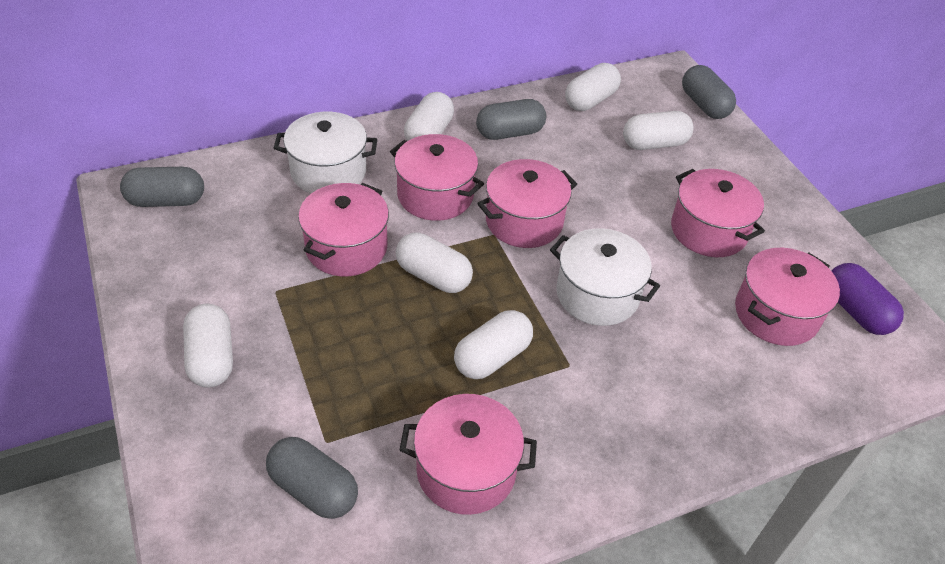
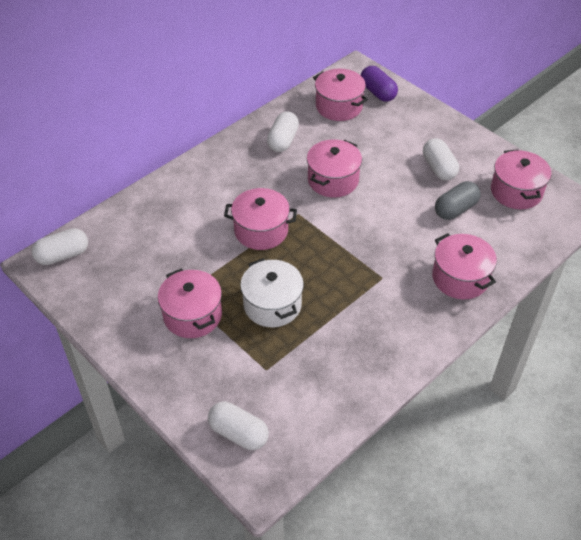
grey capsule: [120,167,204,207] [266,437,358,519] [476,99,546,140] [682,65,736,119] = 4 -> [435,181,481,220] = 1
white capsule: [183,304,233,388] [396,232,473,293] [404,92,454,141] [454,310,533,379] [565,63,621,111] [623,111,694,150] = 6 -> [31,228,88,265] [208,402,269,450] [267,111,299,152] [423,138,459,181] = 4
white pot: [274,112,377,194] [550,228,660,326] = 2 -> [240,258,304,327] = 1

